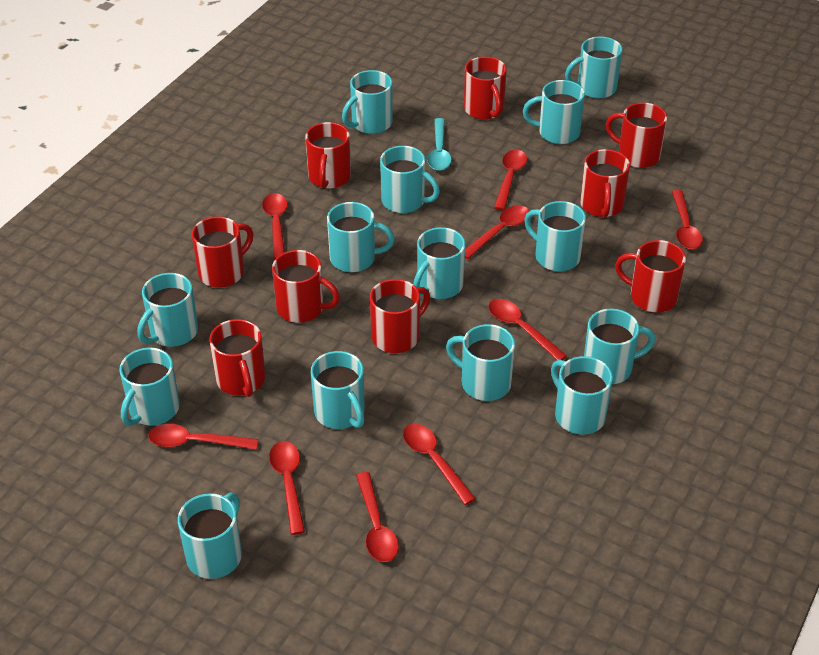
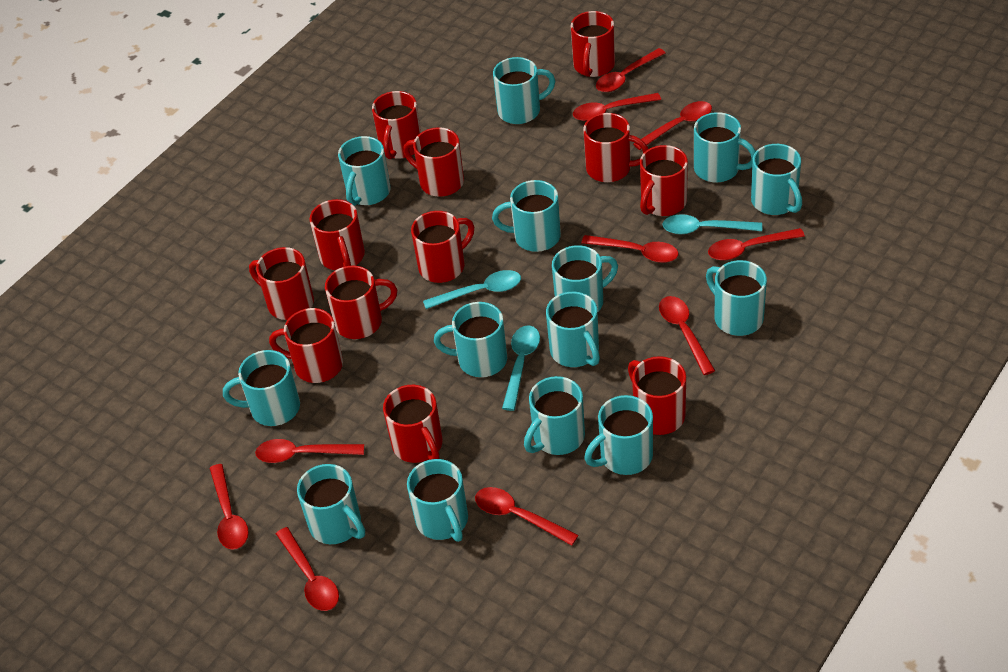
red mug: [192,216,253,288] [209,319,265,397] [272,250,340,323] [305,122,351,189] [370,279,430,353] [464,57,507,120] [580,149,630,217] [606,103,667,168] [615,240,686,312] = 9 -> [249,247,314,320] [269,308,343,383] [310,199,365,270] [325,265,397,339] [372,91,421,159] [383,385,442,463] [403,127,464,197] [411,211,474,283] [571,11,615,77] [583,113,648,182] [628,356,686,435] [640,145,688,216] = 12
red spoon: [148,424,259,450] [262,193,288,259] [269,441,305,535] [356,472,399,562] [403,423,476,505] [465,205,529,259] [488,299,567,360] [494,150,527,210] [672,190,703,250] = 9 -> [210,464,249,550] [255,439,364,463] [276,527,339,611] [475,487,579,546] [573,93,661,121] [581,235,679,263] [596,48,666,92] [633,101,712,150] [659,296,715,375] [708,228,805,260] = 10
turquoise spoon: [427,118,452,171] = 1 -> [423,270,521,309] [502,325,540,411] [662,214,762,234] = 3

